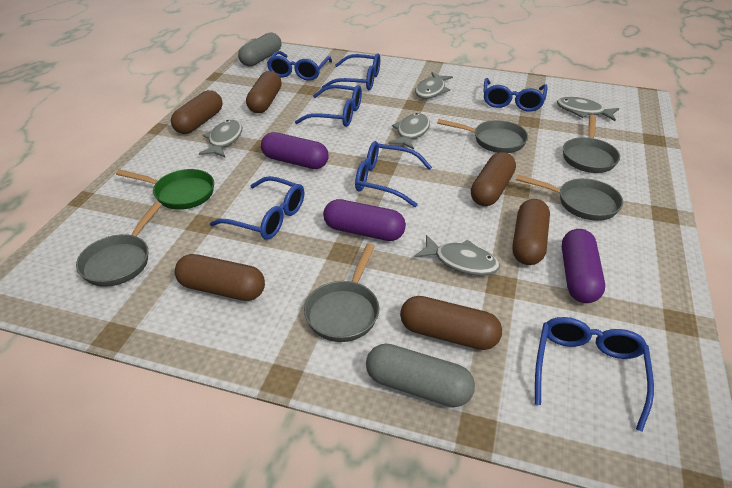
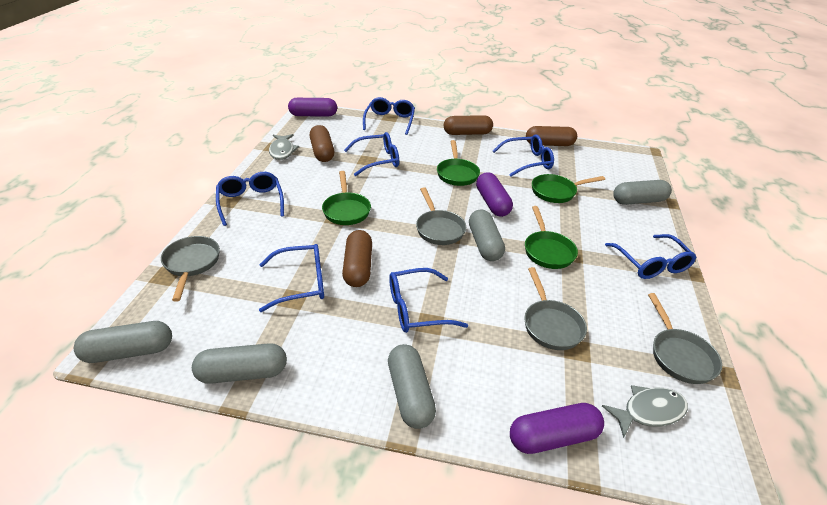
brown capsule: [171,90,223,134] [175,254,265,301] [246,71,282,113] [400,296,502,350] [471,152,516,206] [512,199,550,265] = 6 -> [310,125,334,162] [342,230,372,287] [444,115,493,135] [526,126,577,146] = 4
green pan: [116,169,214,210] = 1 -> [322,171,371,225] [437,140,480,186] [525,206,578,269] [532,174,605,203] = 4
grey capsule: [238,32,281,67] [366,344,475,407] = 2 -> [74,321,172,363] [192,343,287,384] [388,344,436,429] [469,209,505,261] [613,180,672,205] = 5
grey fish: [199,120,242,158] [388,113,430,150] [414,235,500,276] [415,72,453,99] [557,97,619,121] = 5 -> [269,134,299,160] [602,385,688,438] = 2
grey pan: [76,202,162,287] [304,243,380,342] [437,119,528,153] [516,175,623,221] [563,115,620,173] = 5 -> [161,236,220,302] [416,187,466,245] [524,267,587,350] [648,293,722,384] = 4

